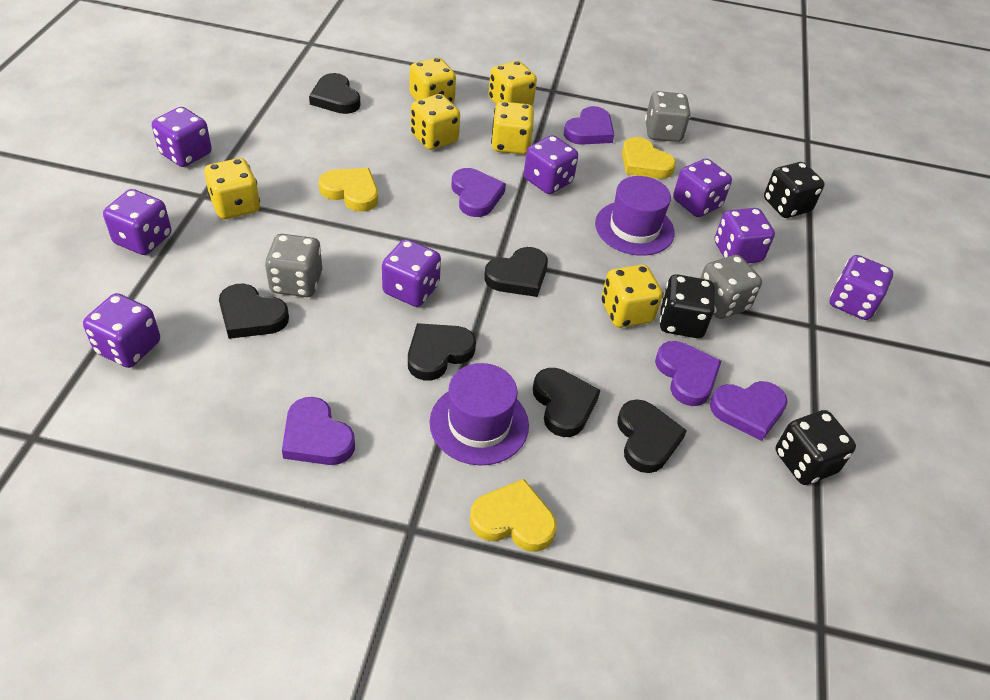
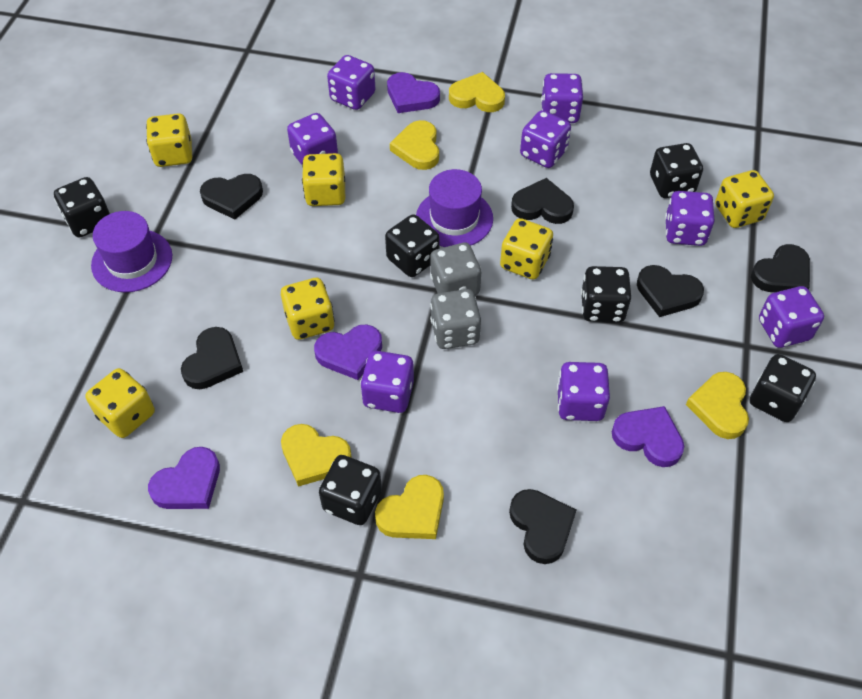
black dice: [659,274,715,338] [764,162,825,218] [776,410,856,485] = 3 -> [54,177,110,237] [319,455,382,525] [385,214,440,277] [581,266,631,322] [650,143,703,198] [750,354,816,422] = 6
grey dice: [265,234,322,297] [645,91,691,142] [701,255,762,319] = 3 -> [430,243,482,295] [430,289,481,349] = 2
purple heart: [282,397,355,465] [451,168,506,217] [564,106,614,145] [655,341,721,406] [710,381,788,441] = 5 -> [148,447,220,509] [314,325,382,380] [387,72,440,113] [612,406,684,467] = 4
yellow heart: [319,168,378,212] [470,479,557,552] [622,137,676,179] = 3 -> [281,424,352,486] [375,475,444,539] [390,120,439,170] [449,72,505,112] [686,372,749,439] = 5

